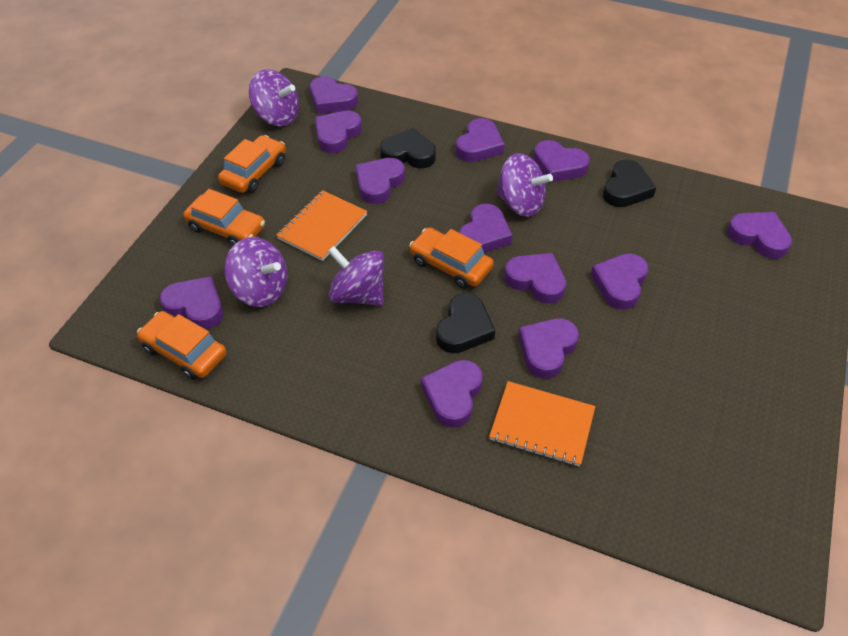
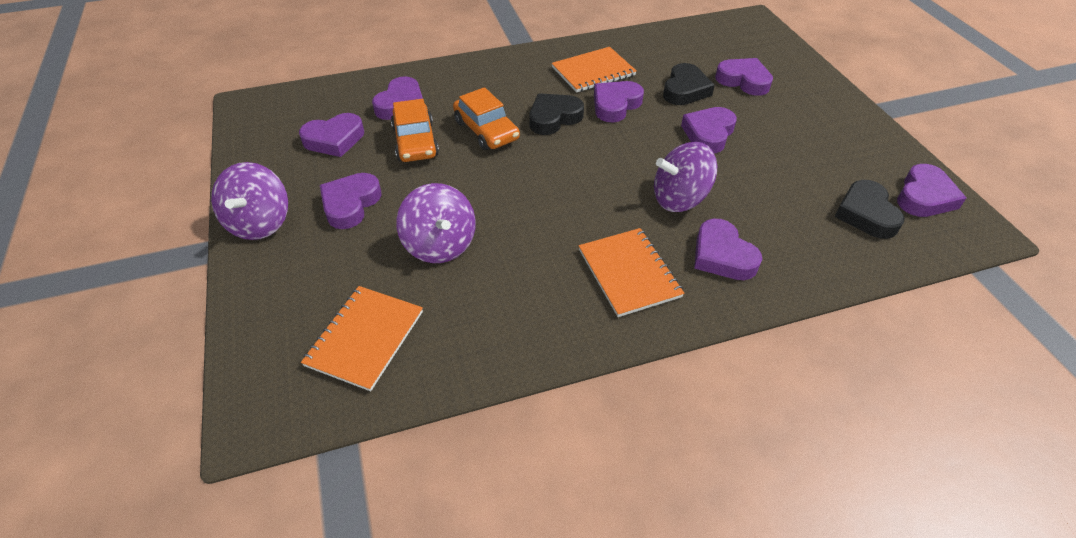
orange car: [137,311,227,380] [183,189,265,246] [218,135,286,193] [409,227,494,289] = 4 -> [391,99,439,162] [453,87,520,150] = 2
orange notebook: [276,190,367,261] [489,381,595,466] = 2 -> [301,286,423,391] [551,47,637,92] [579,228,684,317] = 3
purple heart: [160,276,223,329] [310,76,358,114] [315,111,362,153] [356,158,405,204] [421,360,483,428] [456,118,505,162] [459,204,512,253] [504,253,566,304] [518,318,579,379] [533,140,590,182] [591,253,648,310] [727,212,792,259] = 12 -> [299,113,364,157] [320,173,382,229] [372,76,423,120] [594,81,644,122] [681,107,737,153] [694,219,762,280] [715,58,773,96] [897,164,966,217] = 8
purple spinning top: [224,237,287,307] [249,69,299,126] [328,246,384,306] [496,153,553,217] = 4 -> [211,162,288,240] [396,183,476,263] [654,142,717,212] = 3

